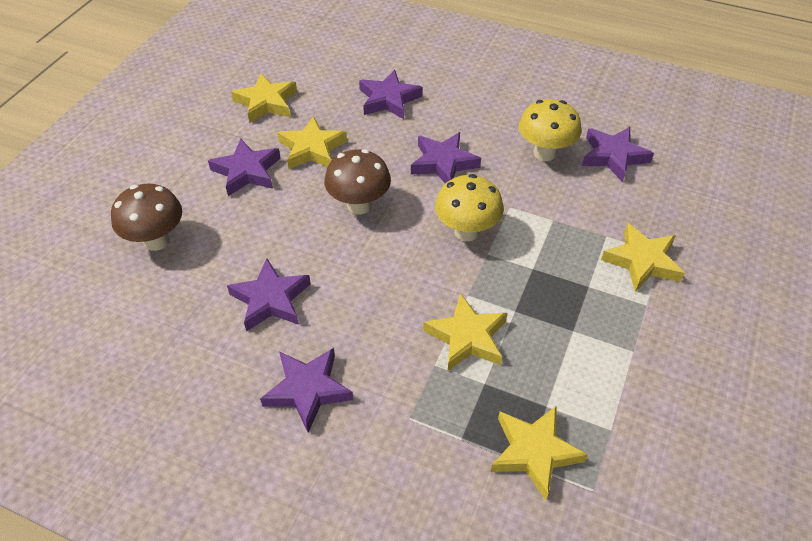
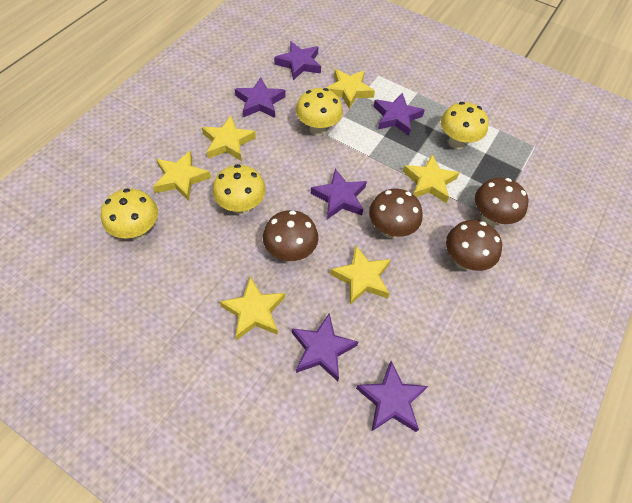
brown mushroom: [111,184,182,251] [324,149,391,215] = 2 -> [263,210,318,261] [369,189,422,238] [446,220,502,271] [475,178,529,226] = 4
yellow mushroom: [435,174,504,242] [519,99,581,161] = 2 -> [101,189,158,240] [213,164,266,215] [296,88,343,136] [441,102,489,149] = 4
yellow star: [231,73,297,123] [277,116,347,169] [423,293,507,371] [491,406,588,500] [601,223,684,292] = 5 -> [153,151,211,201] [202,116,256,161] [219,277,285,341] [326,69,375,109] [330,245,391,305] [403,154,459,203] = 6

